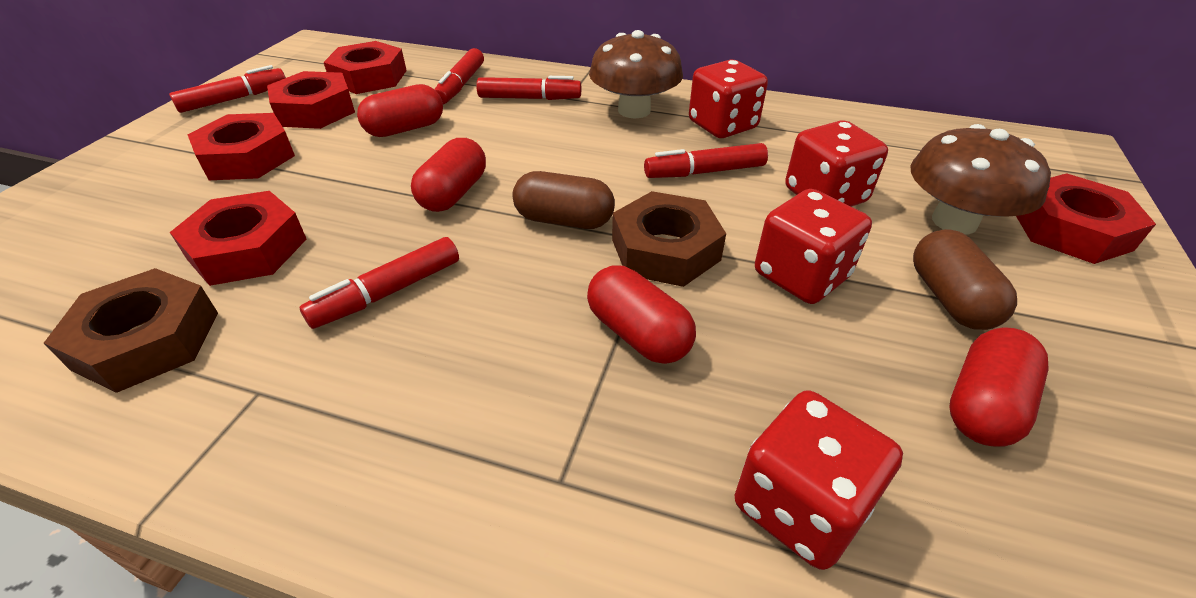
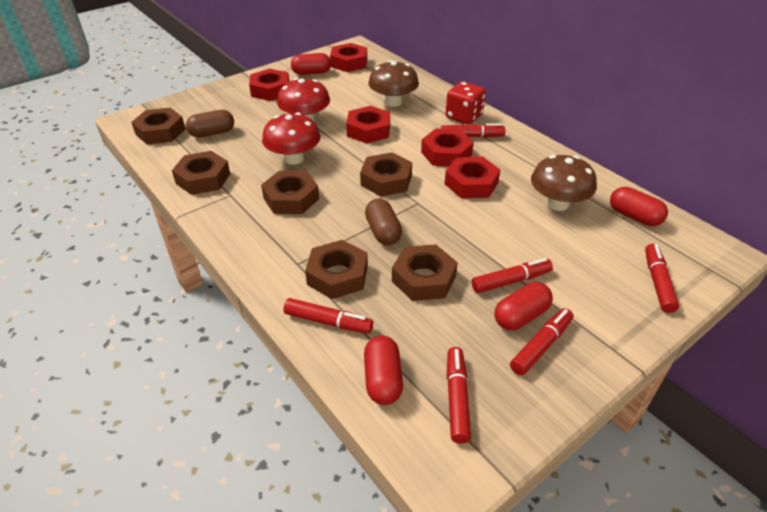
brown nut: [44,268,218,393] [612,191,726,287] = 2 -> [131,108,185,145] [172,151,230,195] [261,171,319,214] [305,240,368,299] [360,152,412,197] [392,244,458,301] = 6
red dice: [689,59,768,138] [735,390,903,570] [755,189,872,304] [785,120,888,207] = 4 -> [446,81,486,124] = 1
red marker: [169,65,286,113] [300,237,459,329] [435,48,484,104] [476,76,581,100] [644,143,768,178] = 5 -> [284,298,373,334] [441,124,505,138] [447,347,471,444] [472,258,553,293] [510,308,574,375] [645,244,679,313] = 6
red mushroom: none = 0 -> [262,112,320,165] [277,78,330,122] = 2

